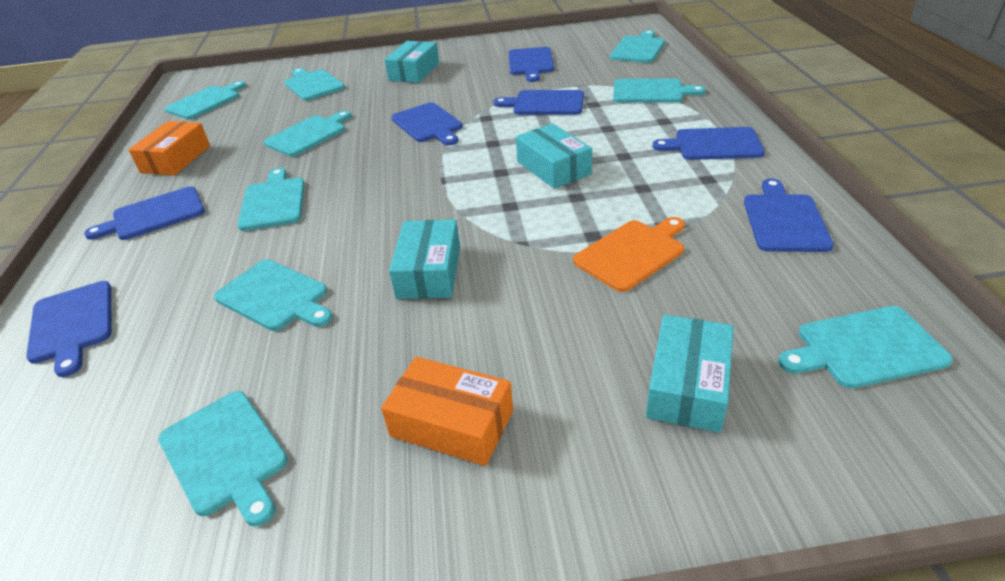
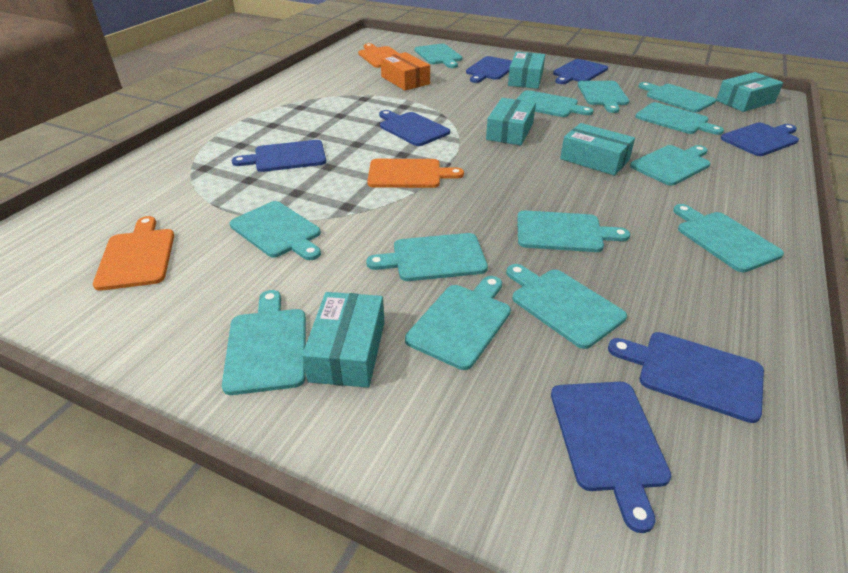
orange box: [128,121,210,176] [381,357,513,466] = 2 -> [381,52,430,90] = 1
orange cutting board: [573,217,685,292] = 1 -> [93,216,174,291] [358,43,399,68] [367,159,464,188] = 3
turquoise box: [385,41,439,83] [389,219,460,299] [516,123,592,189] [646,315,734,433] = 4 -> [302,292,385,388] [486,98,536,145] [508,52,545,89] [560,123,635,176] [716,72,783,112] = 5
turquoise cutting board: [158,391,288,527] [165,81,246,119] [214,260,333,331] [237,168,305,231] [264,111,351,157] [284,68,345,101] [610,30,665,63] [613,79,706,103] [778,306,953,388] = 9 -> [222,290,306,395] [229,201,321,260] [366,233,488,281] [405,276,511,370] [414,44,462,68] [506,264,627,349] [517,90,594,117] [517,210,630,252] [578,81,629,113] [630,145,711,186] [635,102,724,135] [639,82,716,112] [673,204,784,272] = 13

